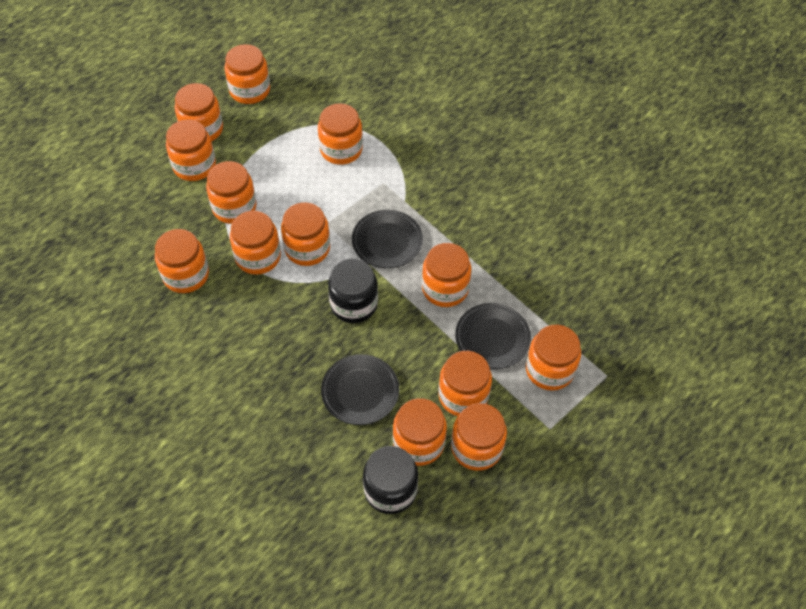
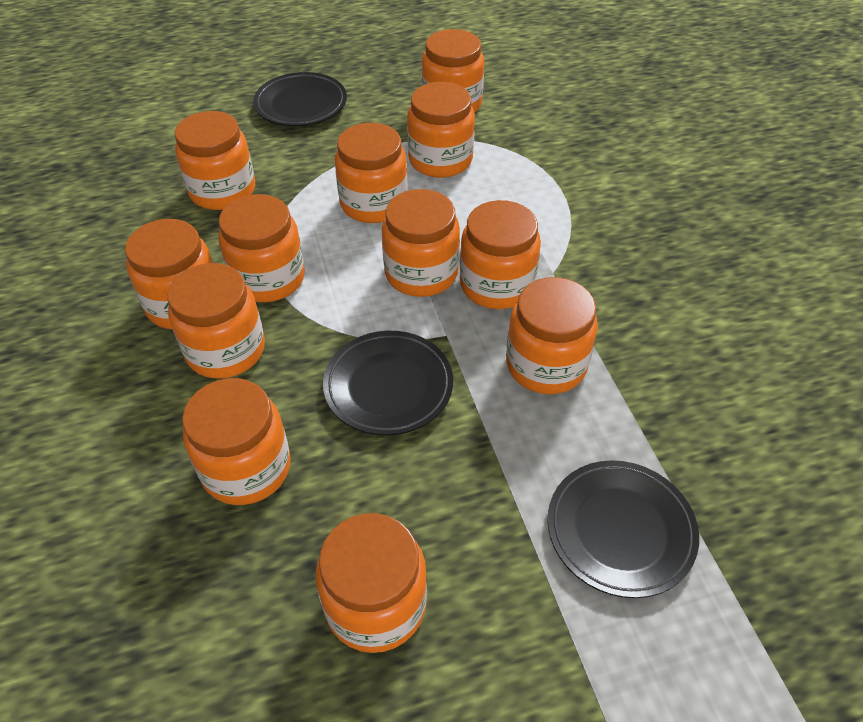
black jar: [328,259,378,323] [363,446,418,514] = 2 -> none = 0
orange jar: [155,229,209,293] [166,119,216,181] [175,83,223,142] [206,161,256,224] [225,44,270,104] [230,211,281,275] [281,202,330,266] [318,103,363,165] [393,398,447,466] [422,243,471,307] [438,351,492,416] [451,403,507,471] [526,325,581,391] = 13 -> [125,219,213,329] [167,263,265,378] [175,111,255,210] [182,378,291,505] [218,194,305,302] [316,513,427,653] [335,123,408,223] [382,189,460,297] [407,82,475,178] [422,29,484,113] [460,200,541,309] [506,277,598,394] = 12

